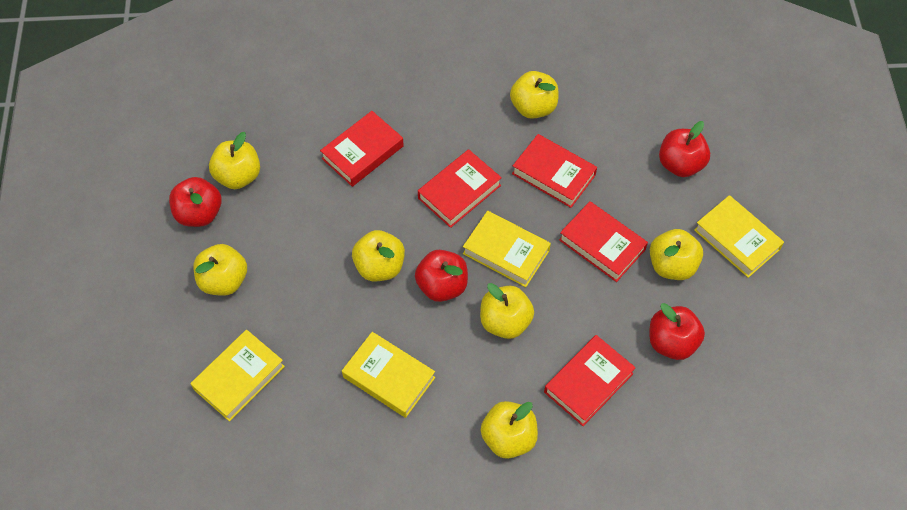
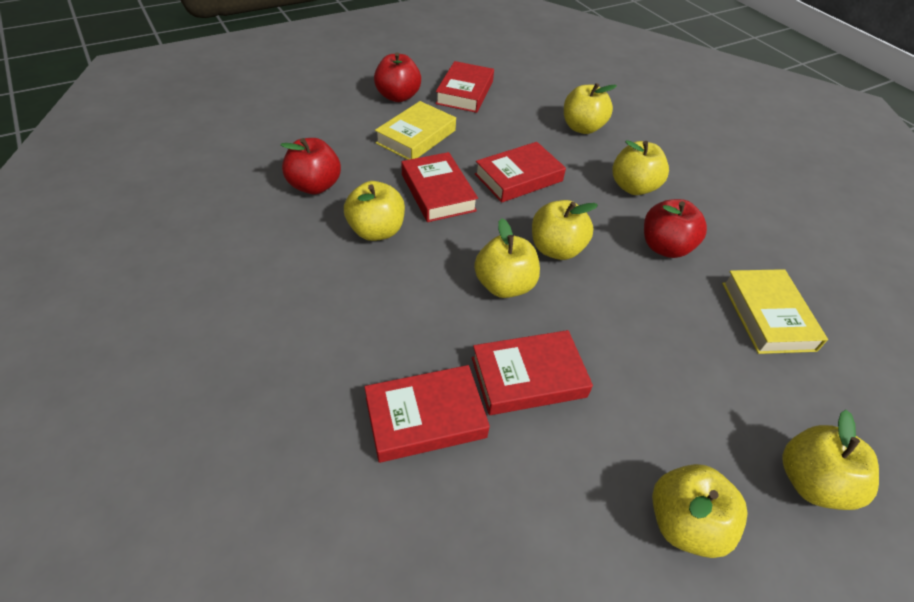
red apple: [169,177,222,227] [415,250,468,302] [649,303,705,360] [659,121,710,177] = 4 -> [281,138,341,194] [374,52,421,102] [644,199,707,258] = 3
yellow book: [190,330,285,422] [342,332,435,418] [463,211,551,287] [694,195,784,278] = 4 -> [375,101,456,160] [722,269,828,354] = 2

